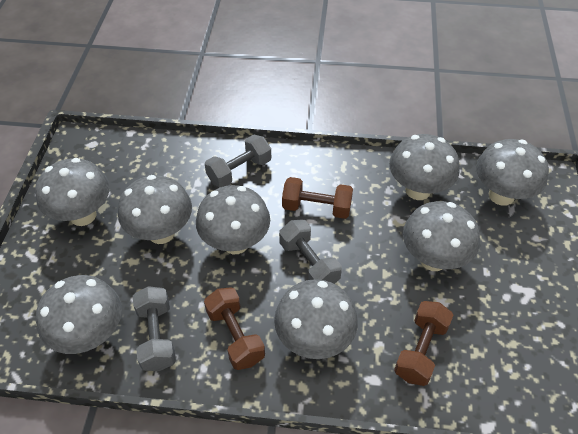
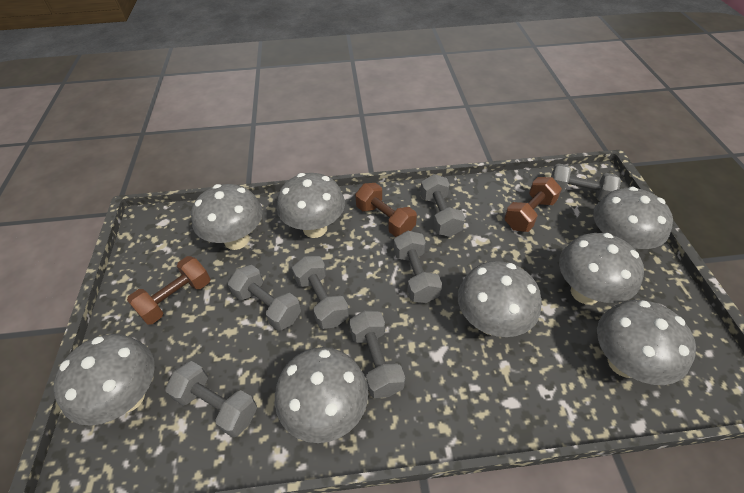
grey dumbbell: [133,286,176,371] [205,134,271,188] [279,220,342,284] = 3 -> [165,361,257,438] [228,265,301,331] [292,256,349,329] [349,311,405,398] [394,231,442,303] [420,174,465,237] [551,163,621,201] = 7

